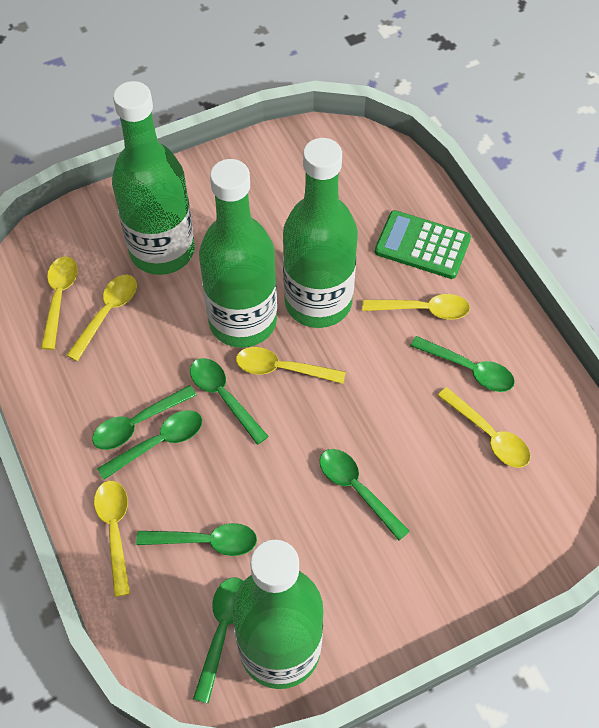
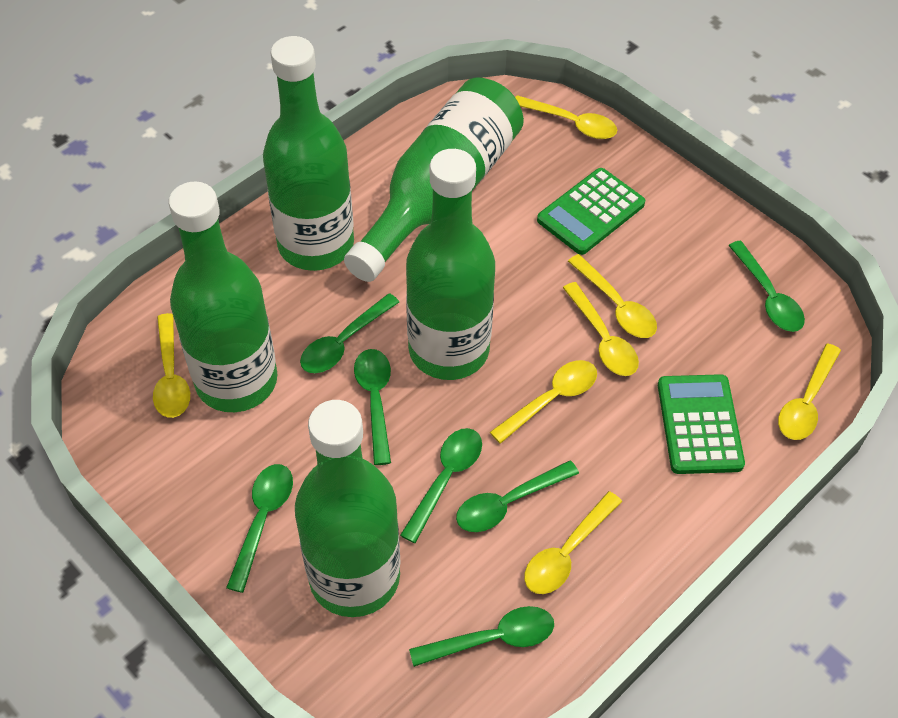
green bottle: [112,81,195,275] [199,159,277,348] [232,539,323,689] [283,138,358,328] = 4 -> [169,182,278,412] [263,36,354,271] [295,400,401,617] [344,78,524,282] [406,149,495,380] = 5
green calculator: [375,210,471,279] = 1 -> [537,168,645,255] [658,374,745,474] = 2
yellow spoon: [41,256,78,350] [66,275,137,361] [94,481,130,597] [236,347,346,384] [362,294,470,320] [438,387,531,468] = 6 -> [153,313,190,418] [490,360,597,444] [515,95,617,139] [524,491,622,594] [563,282,639,376] [568,254,657,338] [778,343,841,440] = 7

